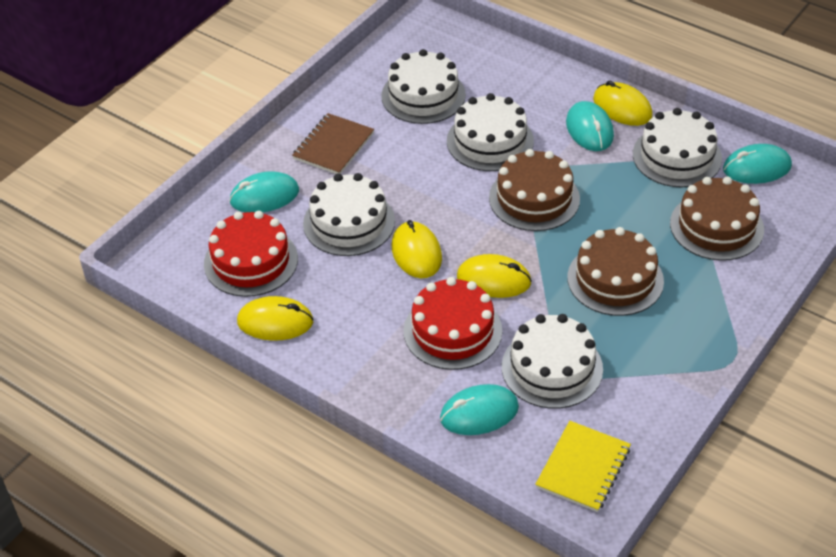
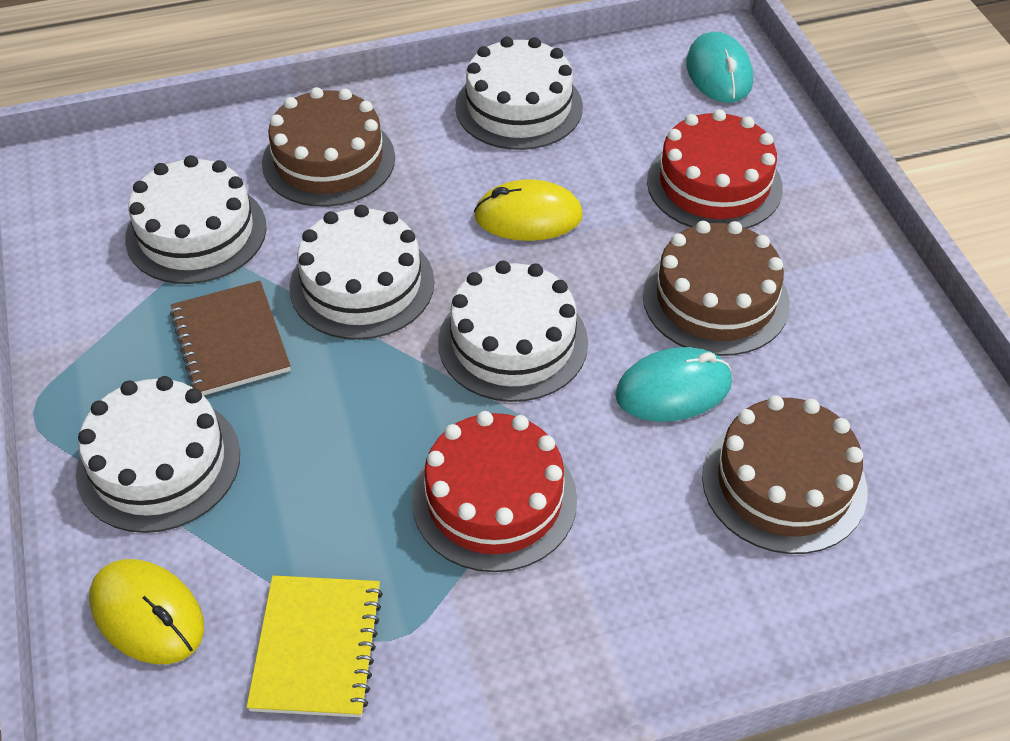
turquoise mouse: [229,171,299,212] [440,384,519,435] [566,101,614,151] [723,144,792,184] = 4 -> [615,347,732,422] [686,32,753,103] = 2
yellow mouse: [237,296,314,341] [392,220,442,278] [457,254,532,298] [593,81,653,126] = 4 -> [89,559,204,664] [474,179,583,241] = 2

